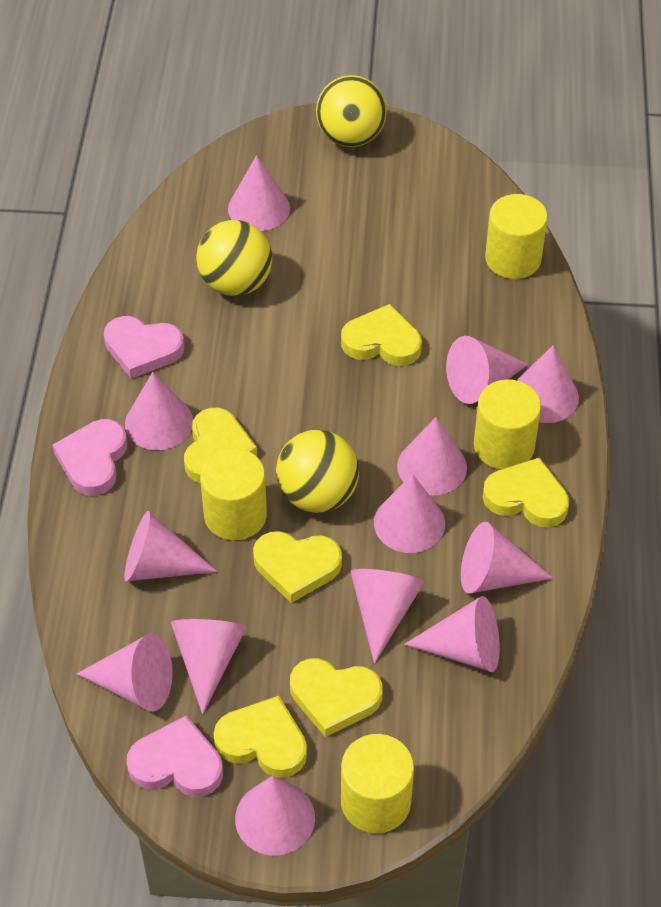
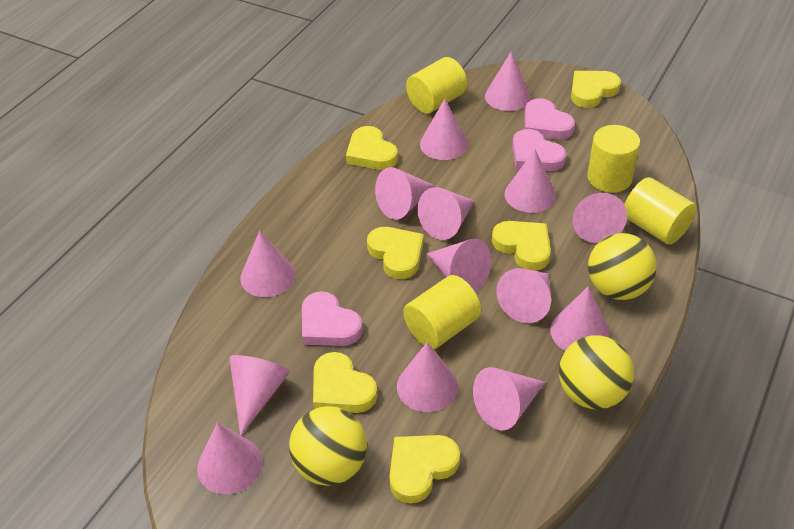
pink cone: [77,634,173,712] [124,511,218,581] [125,372,193,450] [171,619,247,714] [228,155,290,231] [235,776,315,856] [350,569,424,664] [374,474,445,553] [397,417,467,495] [404,596,500,672] [446,336,529,404] [461,522,554,594] [517,345,579,423] = 13 -> [197,422,263,494] [229,355,290,436] [240,231,296,297] [375,167,435,220] [397,342,458,412] [417,187,474,240] [420,99,468,160] [427,238,491,292] [473,367,545,431] [485,52,531,111] [496,268,551,323] [505,149,556,213] [550,286,610,351] [573,193,627,243] = 14

